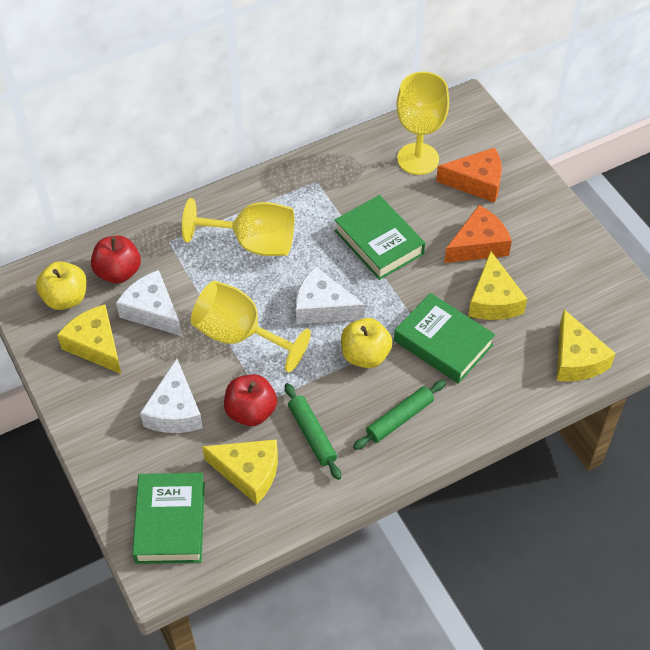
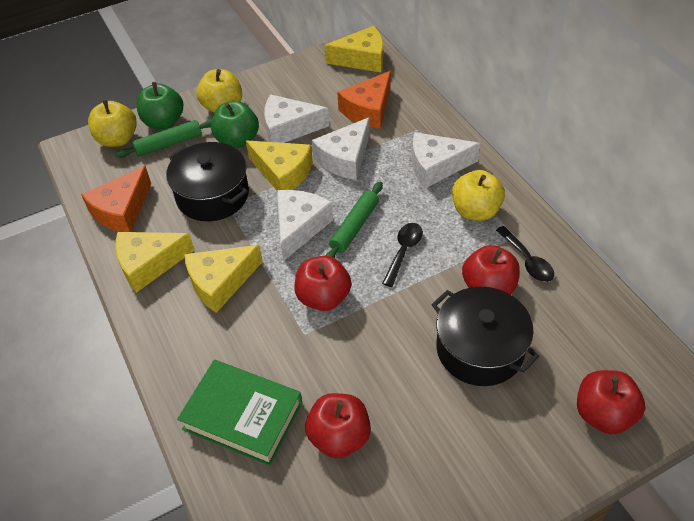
black pot: none = 0 -> [166,142,249,221] [431,287,539,386] = 2
black spoon: none = 0 -> [382,223,423,287] [496,226,554,282] = 2
green apple: none = 0 -> [136,82,183,129] [211,101,259,148] = 2
green book: [132,473,205,564] [335,195,425,280] [394,293,495,384] = 3 -> [177,360,302,466] = 1
red apple: [91,236,141,283] [224,374,277,426] = 2 -> [294,256,351,311] [305,393,371,458] [462,245,520,295] [577,370,645,434] = 4
white cheese: [116,270,182,336] [140,359,203,433] [296,266,365,324] = 3 -> [264,94,329,143] [277,190,333,261] [312,117,370,180] [412,132,480,188] = 4
yellow apple: [36,261,87,310] [341,318,393,368] = 2 -> [88,99,137,147] [196,69,242,113] [452,170,505,221] = 3
yellow goblet: [182,198,294,256] [191,281,311,373] [396,72,449,175] = 3 -> none = 0

